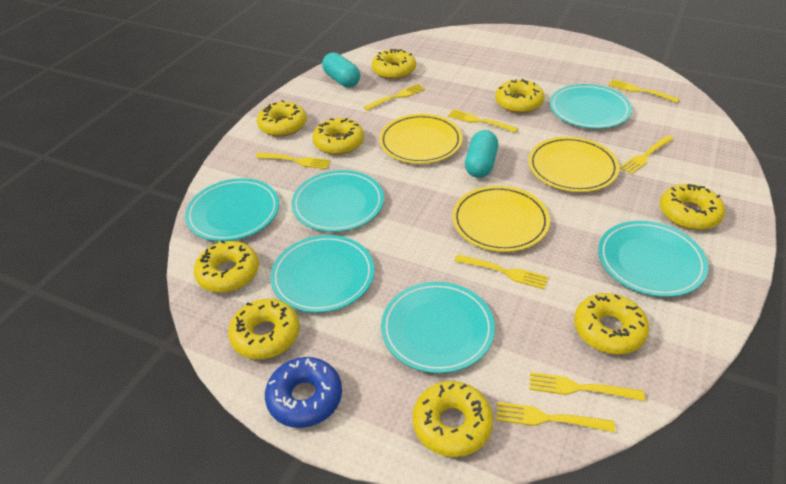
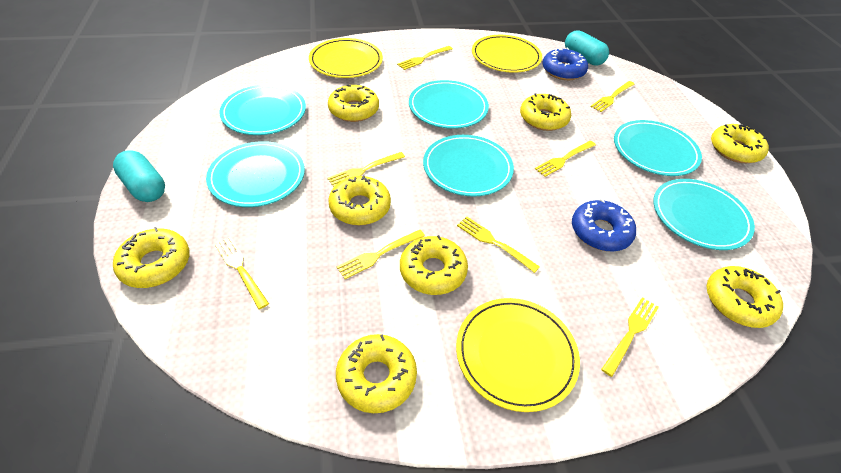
blue donut: [265,357,342,428] = 1 -> [543,48,588,80] [572,199,636,252] = 2
yellow donut: [194,240,259,293] [228,299,300,359] [257,100,307,137] [313,118,364,155] [372,49,416,79] [412,381,493,457] [495,79,545,113] [574,293,649,354] [660,184,725,230] = 9 -> [113,227,190,288] [328,85,379,122] [328,176,391,225] [336,334,417,413] [400,235,468,295] [520,94,571,131] [707,266,783,328] [711,124,769,163] = 8

